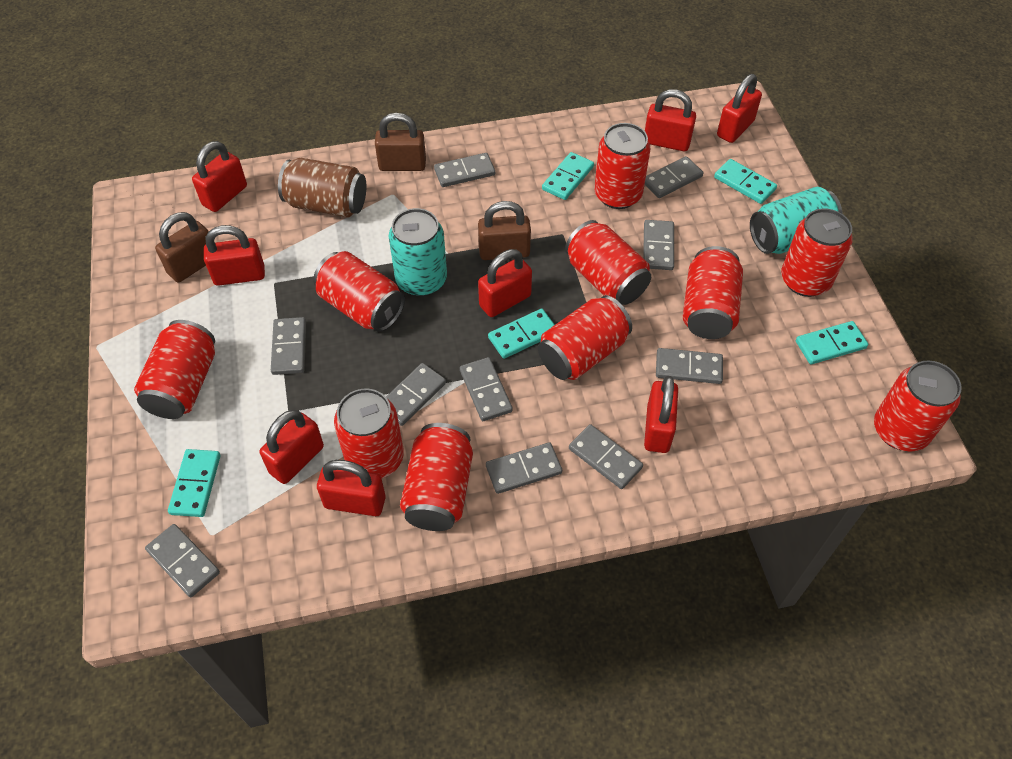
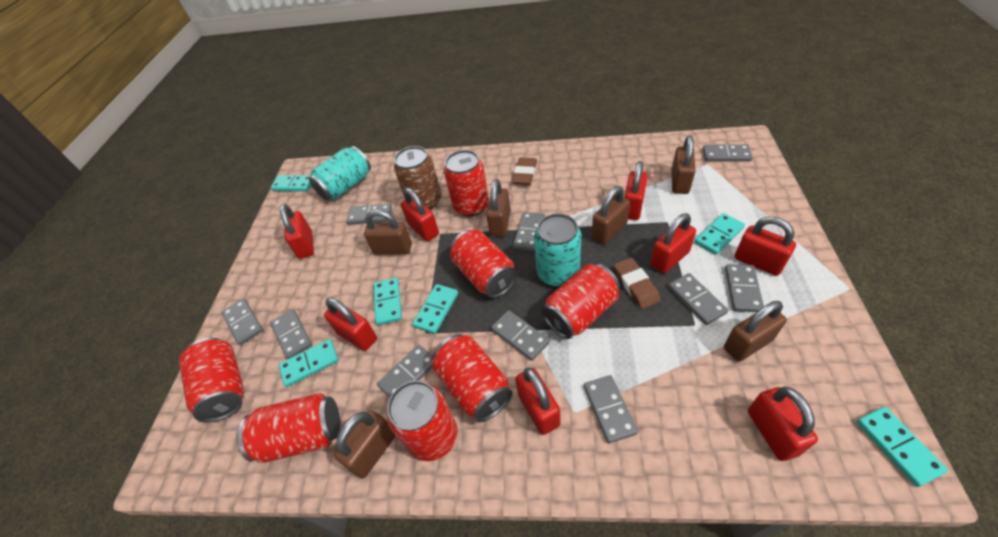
brown eraser: none = 0 -> [512,157,537,185] [614,258,660,309] = 2
brown padlock: [155,212,209,283] [375,113,426,171] [478,201,531,260] = 3 -> [334,410,396,478] [364,210,412,255] [486,179,511,237] [592,186,630,245] [672,136,696,194] [724,301,787,362] = 6
red can: [134,320,215,419] [313,251,405,332] [334,388,404,478] [400,423,473,531] [538,295,632,380] [565,220,651,305] [594,123,650,209] [683,246,743,339] [781,209,853,297] [874,360,962,451] = 10 -> [179,338,244,422] [238,393,340,463] [387,380,458,461] [432,334,512,422] [444,150,489,216] [450,230,517,298] [541,264,620,339] = 7
turquoise domino: [168,449,221,517] [488,309,555,359] [542,152,594,200] [714,159,777,204] [796,321,868,364] = 5 -> [271,175,311,192] [279,339,339,387] [374,278,402,325] [412,284,458,334] [695,213,745,255] [856,407,948,487] = 6

